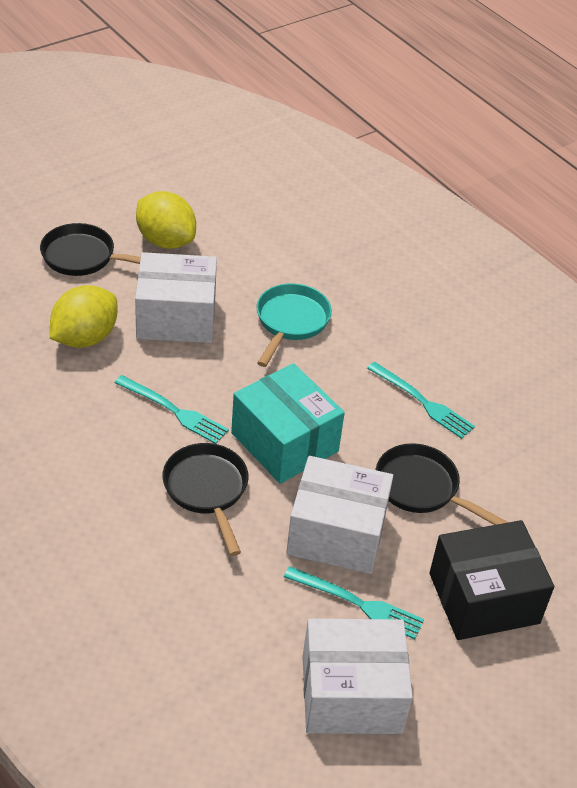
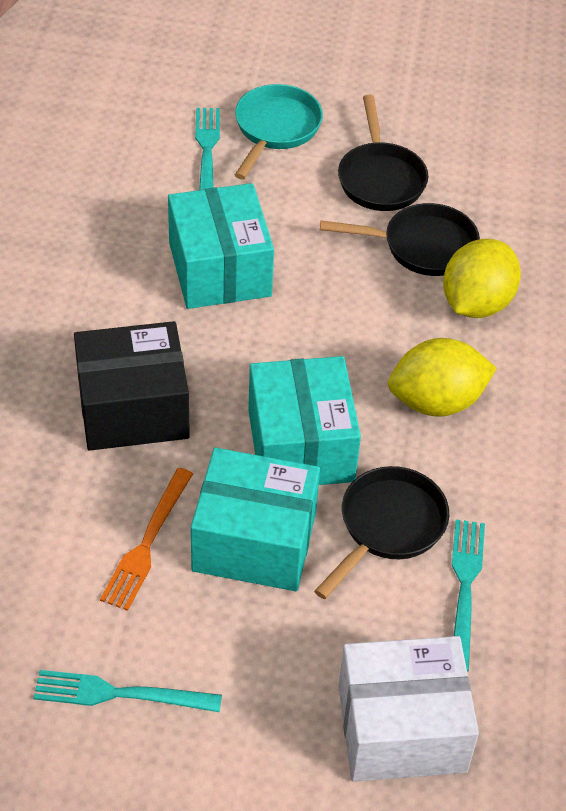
orange fork: none = 0 -> [100,468,193,611] = 1
turquoise box: [231,363,345,484] = 1 -> [168,183,274,309] [191,448,320,591] [248,356,361,485] = 3
white box: [135,252,217,343] [286,456,393,574] [302,619,413,734] = 3 -> [338,636,479,782] = 1

